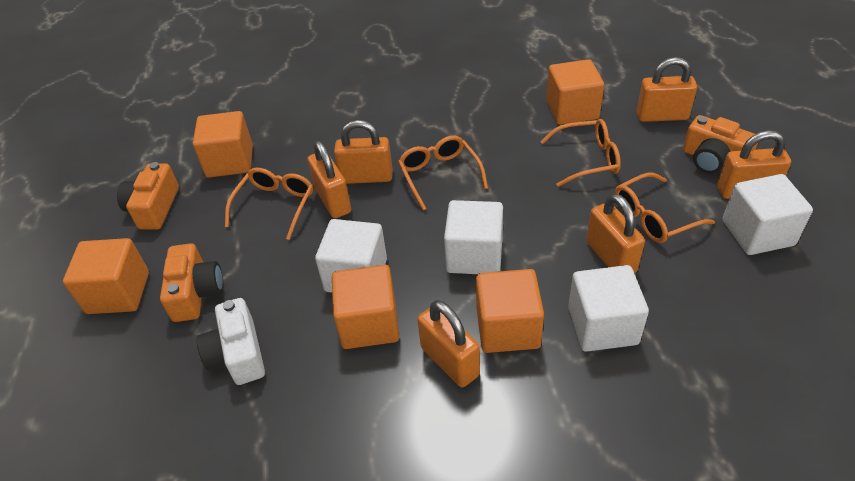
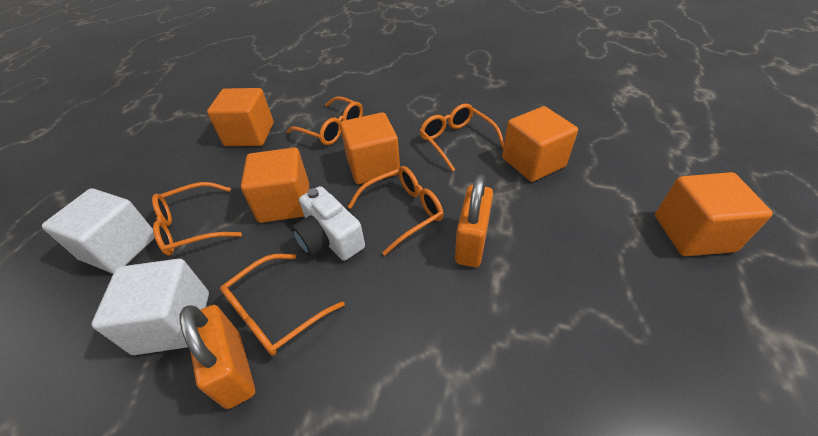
orange camera: [117,162,179,230] [160,243,223,322] [683,115,758,174] = 3 -> none = 0
orange glasses: [225,168,313,240] [398,135,488,210] [540,119,621,187] [615,173,715,243] = 4 -> [152,182,242,256] [220,254,345,356] [286,96,363,145] [348,166,444,256] [419,104,504,172] = 5
orange padlock: [308,141,351,218] [334,120,393,184] [417,300,480,387] [586,194,645,273] [636,57,697,122] [717,130,791,199] = 6 -> [179,305,255,409] [455,174,493,267] = 2
white cube: [315,219,387,293] [444,200,503,274] [568,265,649,352] [723,174,813,255] = 4 -> [42,188,155,274] [91,259,209,355] = 2

